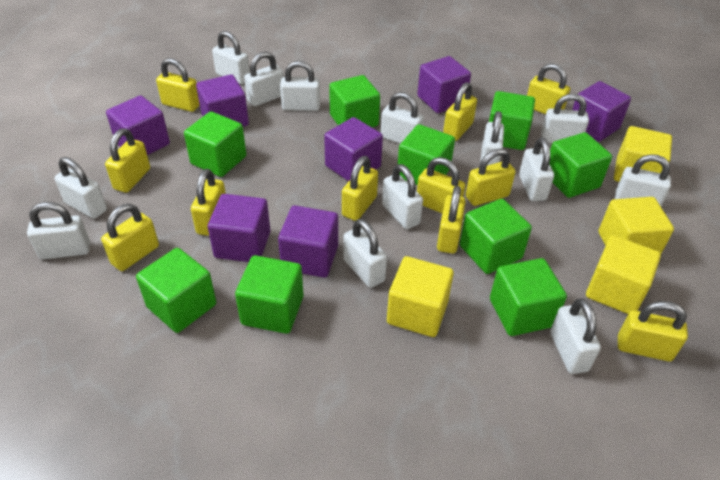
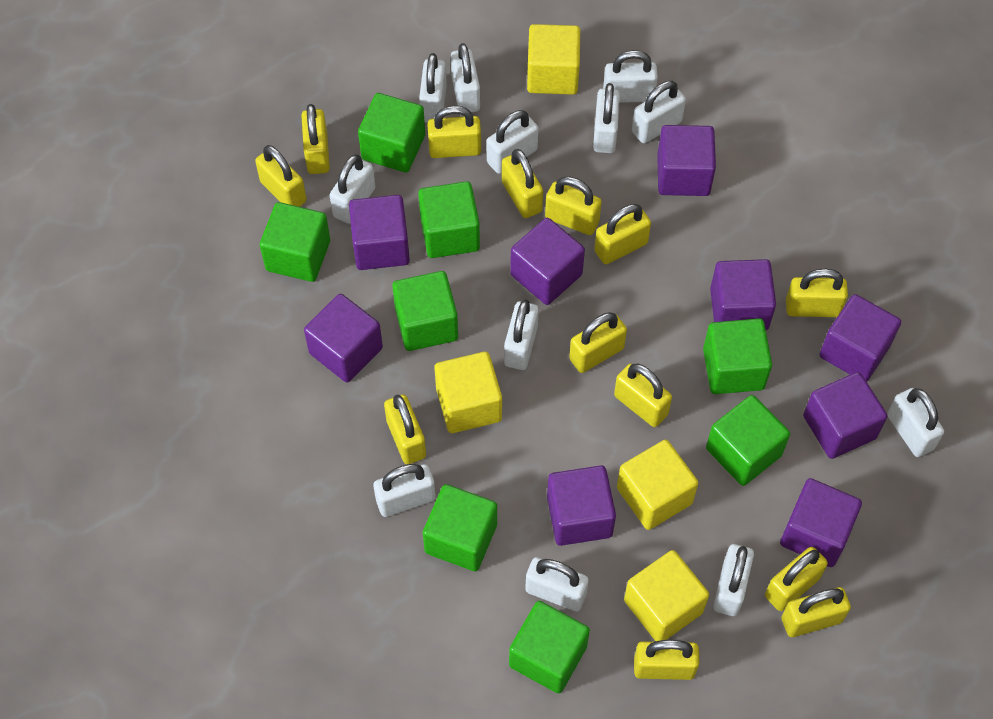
green cube: [136,248,216,333] [184,111,246,177] [235,255,303,334] [329,75,380,127] [398,124,455,185] [460,199,532,274] [489,91,535,150] [490,258,567,336] [549,132,612,198] = 9 -> [260,202,330,282] [358,93,425,172] [392,271,458,351] [418,181,480,258] [423,484,497,571] [509,601,590,694] [703,318,772,394] [706,395,790,486] = 8
purple cube: [106,96,170,155] [196,75,249,127] [208,194,270,262] [278,205,338,278] [324,117,383,181] [417,56,471,113] [572,81,631,142] = 7 -> [304,294,383,383] [349,195,410,270] [510,218,585,305] [547,465,616,546] [657,125,716,196] [710,259,776,330] [780,478,862,567] [803,372,887,459] [819,294,901,382] = 9
white padlock: [27,202,90,260] [55,157,107,219] [212,31,250,84] [244,52,284,106] [280,61,320,111] [343,219,387,288] [381,92,424,144] [382,164,423,229] [480,111,504,166] [519,138,554,201] [541,94,589,143] [550,298,601,374] [615,154,671,206] = 13 -> [329,154,376,224] [373,464,436,517] [419,53,447,123] [451,43,480,112] [487,110,538,174] [504,300,539,370] [525,557,589,611] [593,83,620,153] [603,50,658,103] [632,81,686,143] [714,544,754,616] [887,388,944,457] = 12
yellow padlock: [101,204,159,271] [105,128,150,193] [156,58,200,112] [191,169,226,236] [342,156,378,221] [417,157,466,213] [437,186,465,254] [443,82,477,141] [466,149,515,206] [527,63,570,114] [618,301,688,361] = 11 -> [255,145,306,207] [301,104,330,174] [384,394,426,464] [427,106,481,158] [502,149,543,218] [545,177,602,235] [569,312,627,373] [594,204,651,264] [614,364,672,427] [634,640,699,680] [765,547,828,611] [781,587,851,637] [786,268,848,317] = 13

